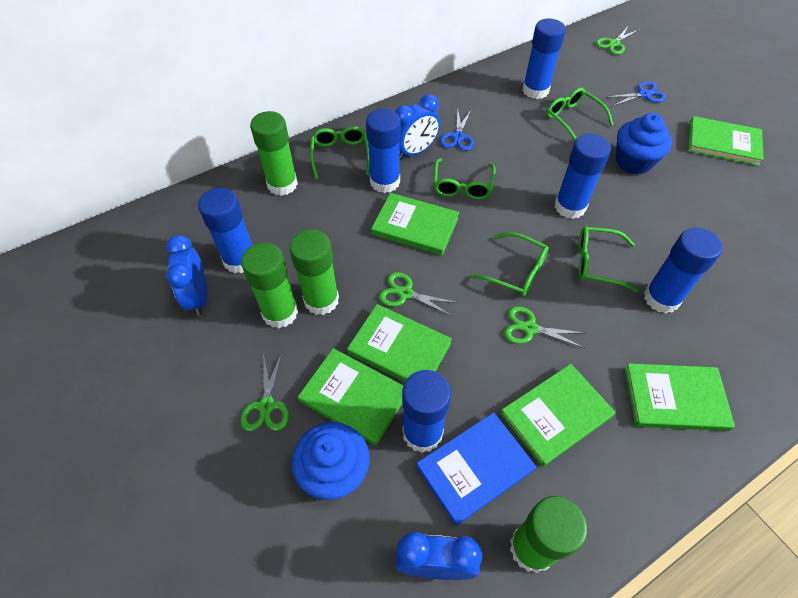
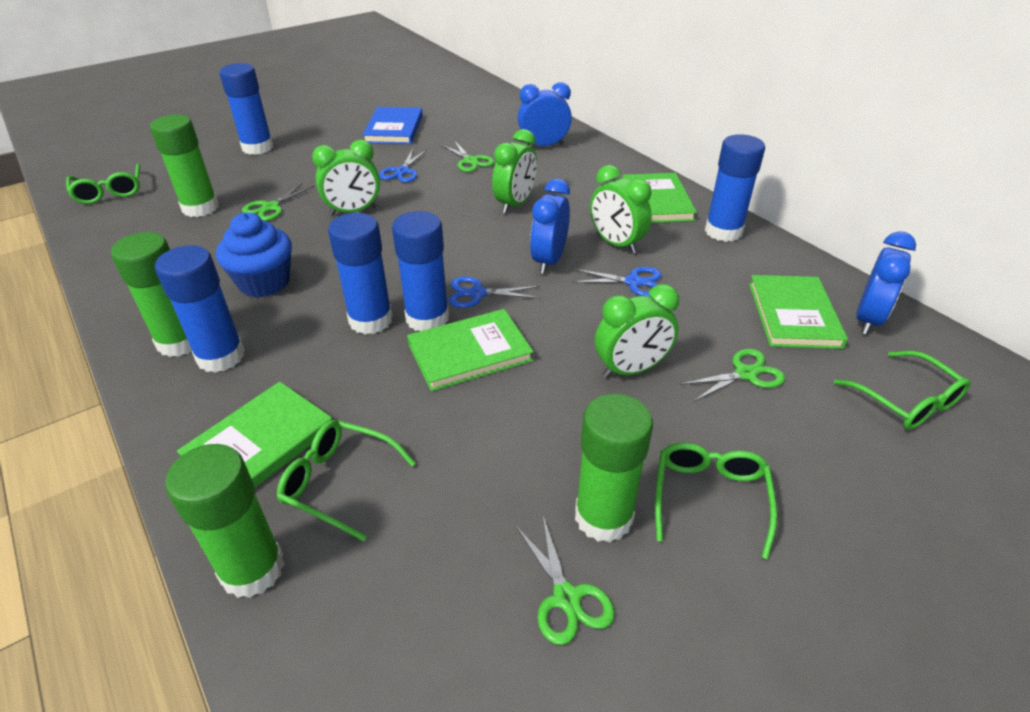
blue cupcake: [292,422,370,500] [616,113,672,175] = 2 -> [216,213,292,297] = 1
blue glue stick: [198,188,252,273] [366,109,401,193] [402,370,451,453] [522,19,566,99] [555,134,611,219] [644,228,722,313] = 6 -> [155,245,245,373] [219,63,273,155] [328,213,393,334] [392,211,449,331] [705,134,765,242] = 5
blue scissors: [440,110,474,151] [608,81,666,106] = 2 -> [379,149,427,183] [449,276,540,308] [572,267,661,297] = 3
green book: [298,348,403,446] [347,304,452,382] [371,193,459,255] [500,364,615,467] [624,363,735,431] [688,116,764,166] = 6 -> [177,382,332,488] [407,309,534,392] [622,173,697,223] [749,275,848,349] = 4
green clock: none = 0 -> [312,140,380,216] [492,129,537,214] [590,165,652,254] [595,284,679,378] = 4
green glasses: [310,126,370,179] [433,159,496,200] [470,232,549,296] [546,88,613,141] [578,227,638,292] = 5 -> [66,164,140,204] [277,420,416,541] [655,443,777,559] [834,351,971,430] = 4

